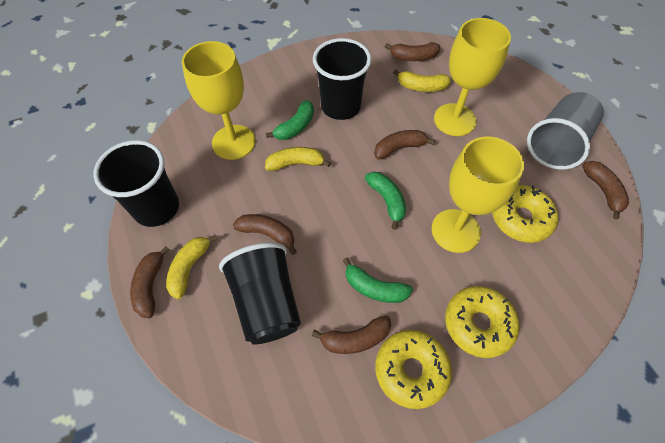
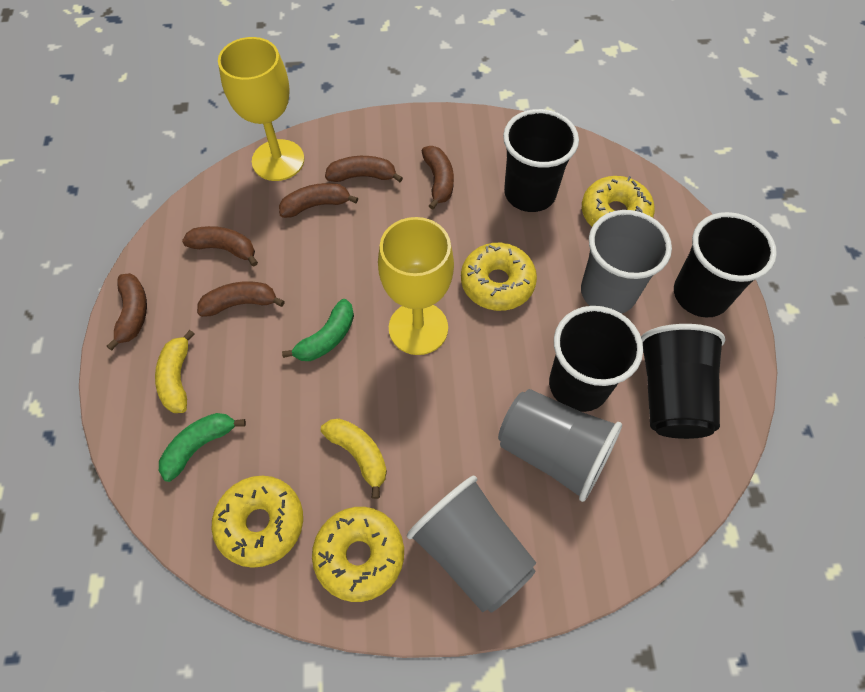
black cup: [93,140,179,227] [219,242,301,344] [313,38,371,120] = 3 -> [503,109,579,212] [549,306,643,412] [641,324,725,439] [674,212,777,317] = 4
green banana: [266,100,314,140] [342,257,413,303] [365,172,406,230] = 3 -> [159,413,246,482] [282,299,354,361] = 2
grey cup: [527,92,604,170] = 1 -> [407,476,536,613] [498,389,622,502] [581,210,672,314] = 3
yellow banana: [166,235,217,300] [265,147,331,171] [393,69,451,92] = 3 -> [155,330,194,413] [321,419,387,499] = 2
yellow donut: [375,330,452,409] [445,286,519,358] [492,185,558,243] = 3 -> [211,476,303,568] [312,507,404,602] [461,243,537,311] [582,176,655,227] = 4
yellow goblet: [182,41,256,160] [431,137,524,253] [434,18,511,136] = 3 -> [218,37,304,181] [378,217,454,355] = 2

